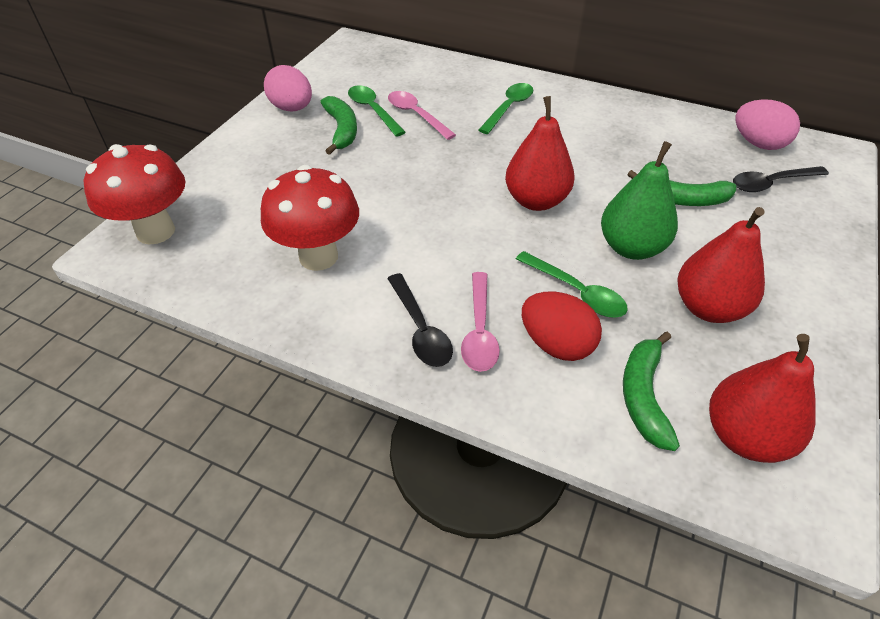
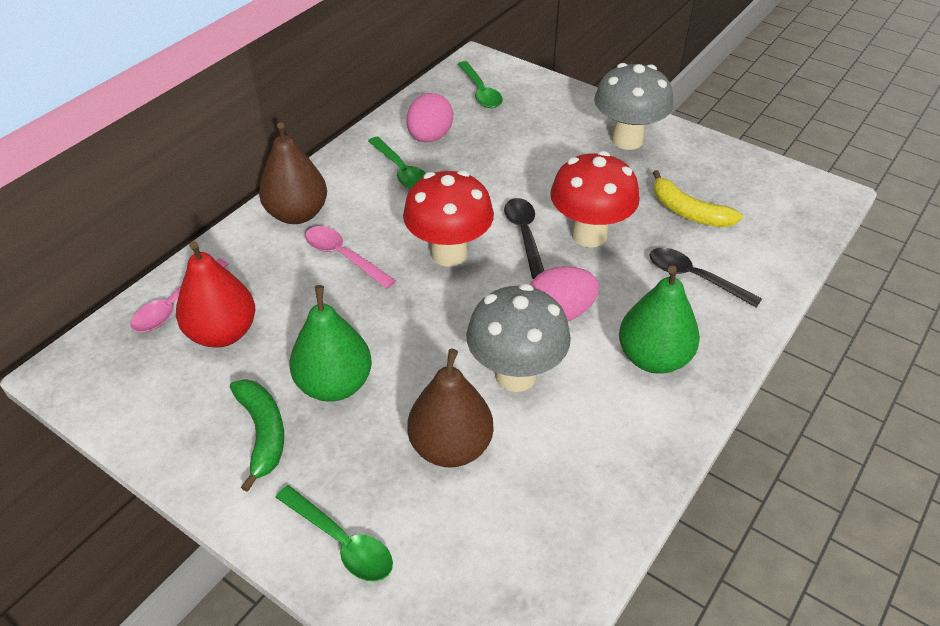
brown pear: none = 0 -> [259,122,327,224] [407,349,493,468] = 2
green banana: [320,96,357,155] [623,332,680,451] [627,170,736,206] = 3 -> [230,379,284,492] = 1
green pear: [601,141,678,260] = 1 -> [290,285,372,402] [619,266,700,374] = 2
grey mushroom: none = 0 -> [466,284,571,392] [594,63,673,150] = 2
red egg: [522,292,602,361] = 1 -> none = 0
red pear: [505,96,574,211] [677,207,765,323] [709,334,816,463] = 3 -> [176,241,255,348] = 1
yellow banana: none = 0 -> [653,170,743,227] = 1

